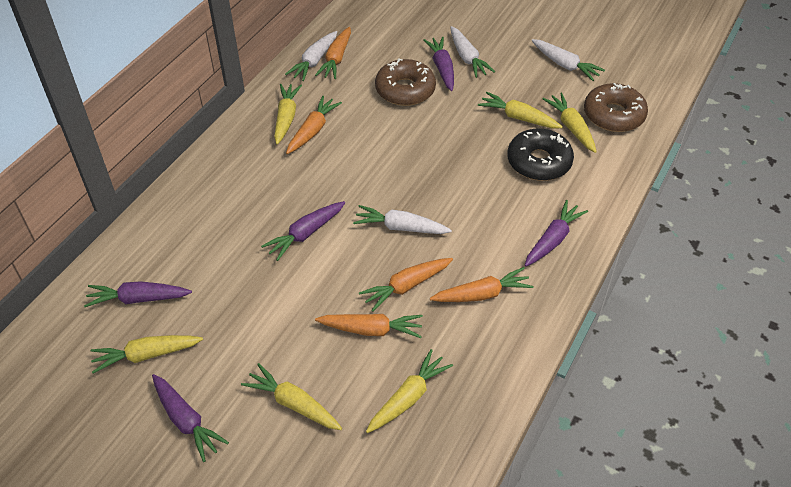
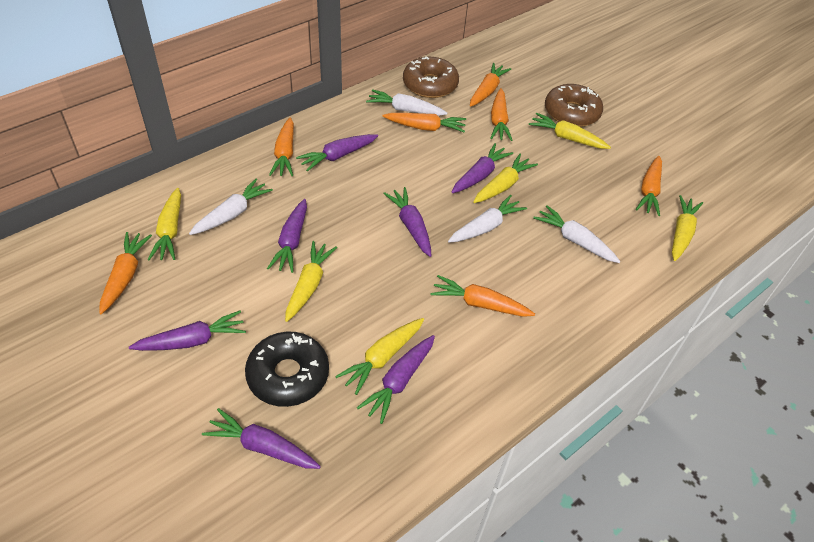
orange carrot: [286,96,342,154] [315,27,351,79] [315,314,423,338] [359,258,453,312] [430,267,534,302] = 5 -> [99,232,152,314] [269,117,294,176] [382,113,466,133] [430,275,535,317] [470,63,511,107] [490,88,512,141] [636,156,662,216] = 7
purple carrot: [84,281,192,307] [152,374,229,462] [261,201,345,261] [423,37,454,91] [525,200,588,266] = 5 -> [129,311,246,351] [202,408,321,469] [267,199,307,273] [296,134,378,171] [357,335,435,424] [383,187,432,257] [451,143,513,193] = 7

